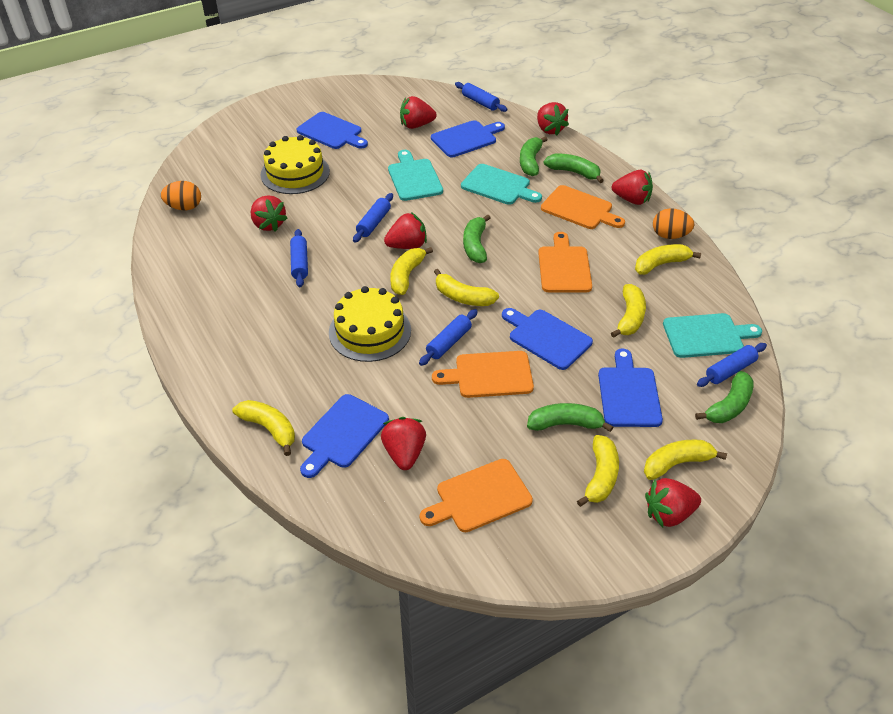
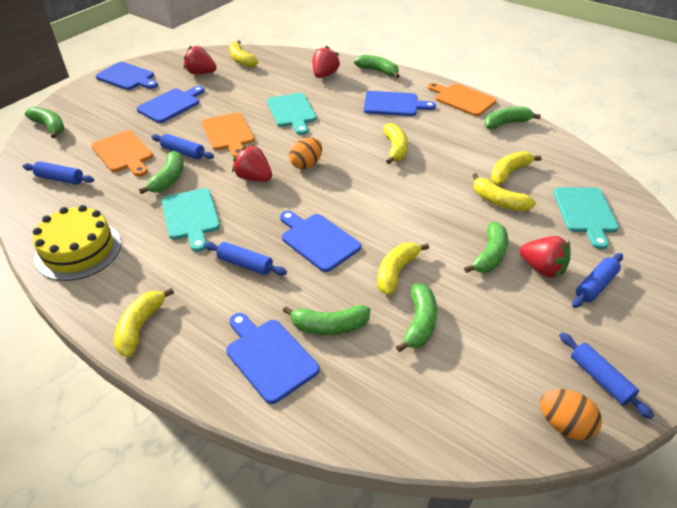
green banana: [463,214,490,263] [520,136,548,176] [527,403,613,432] [544,154,604,183] [695,371,754,423] = 5 -> [25,107,65,138] [139,151,184,194] [283,305,371,335] [354,55,400,78] [396,283,437,352] [464,222,508,273] [484,107,541,129] = 7
orange cutting board: [420,459,533,532] [432,351,534,398] [538,232,592,293] [541,185,625,229] = 4 -> [91,130,153,177] [202,112,254,157] [428,83,497,116] = 3
red strawberry: [251,195,287,232] [381,417,426,470] [384,212,427,249] [400,96,437,129] [537,102,569,135] [612,170,653,205] [645,478,701,527] = 7 -> [184,46,217,74] [232,145,272,182] [313,46,340,78] [519,236,571,278] = 4
yellow banana: [232,400,295,456] [390,247,433,295] [434,269,499,306] [577,435,619,507] [611,284,646,338] [635,244,701,275] [644,440,727,480] = 7 -> [114,288,174,357] [229,41,258,68] [378,242,429,295] [383,123,408,164] [472,173,536,212] [491,151,542,185] = 6
yellow cake: [260,135,330,194] [329,286,411,362] = 2 -> [33,205,122,281] = 1

